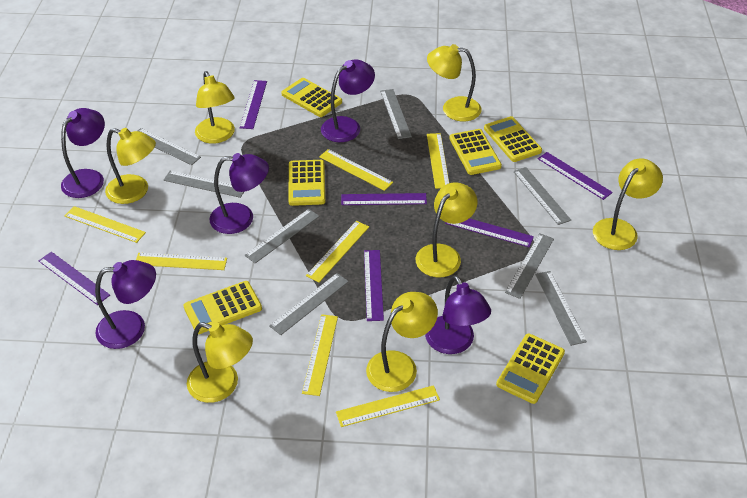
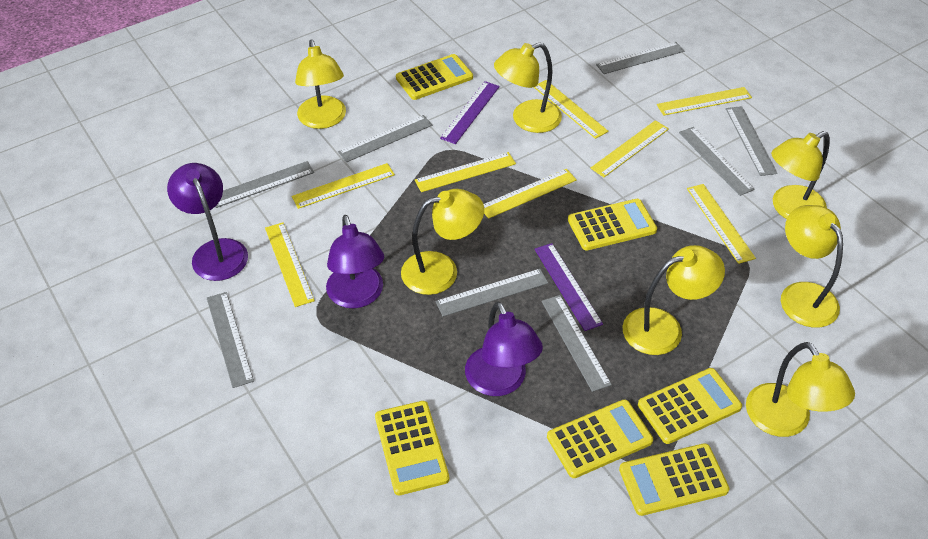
purple lamp: [61,108,105,198] [95,260,156,349] [210,153,269,234] [321,59,375,142] [425,275,491,354] = 5 -> [167,163,248,281] [326,215,384,308] [465,302,543,396] = 3
purple ruler: [39,252,110,305] [240,80,267,129] [341,193,427,205] [364,250,384,321] [445,218,534,247] [538,152,613,200] = 6 -> [440,81,500,144] [535,243,603,331] = 2
yellow ruler: [65,206,146,243] [136,253,227,270] [302,314,338,396] [306,221,369,283] [319,149,393,191] [336,385,440,427] [427,133,449,189] = 7 -> [265,222,315,307] [292,163,395,209] [415,152,516,192] [483,169,577,219] [534,80,609,139] [591,120,669,177] [657,87,752,116] [687,184,756,264] = 8

